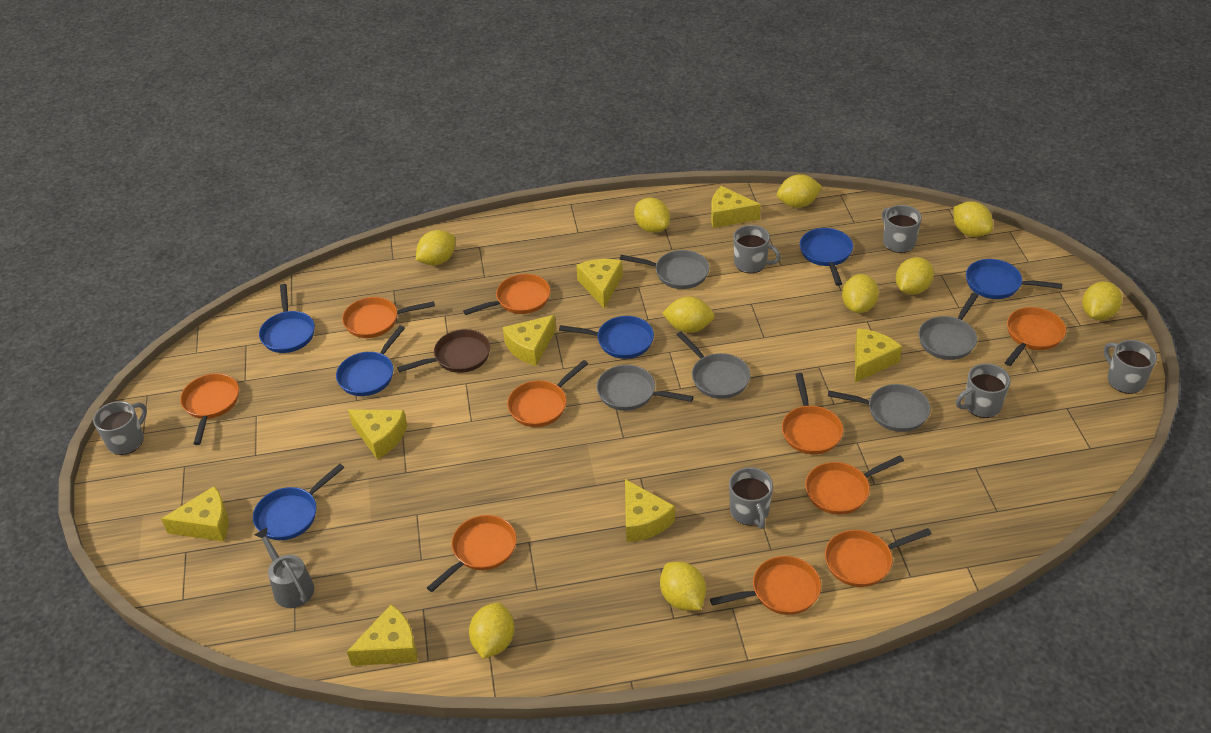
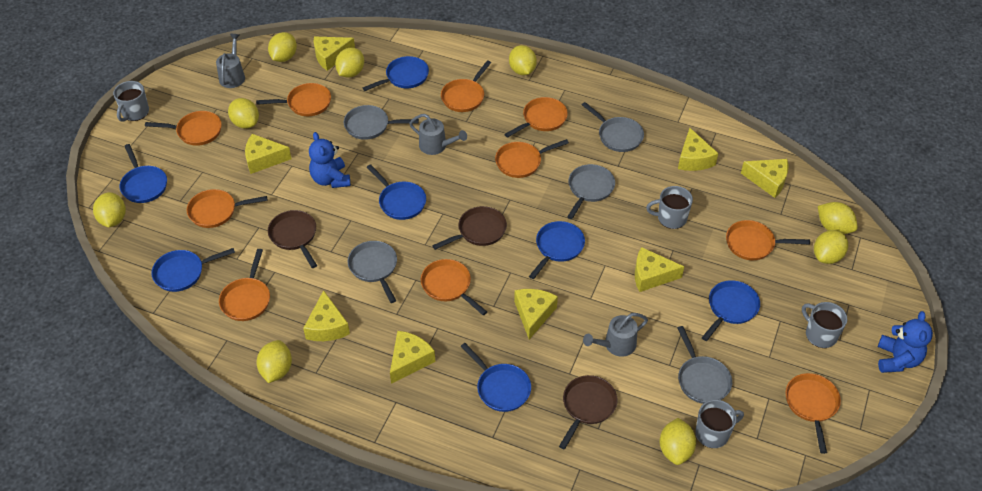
blue pan: [253,464,344,540] [259,284,315,353] [336,325,405,396] [559,316,654,359] [800,228,853,286] [966,259,1062,299] = 6 -> [120,144,167,203] [151,248,235,292] [363,56,429,91] [367,164,426,220] [461,343,531,412] [529,221,585,279] [702,280,760,341] = 7
blue teddy bear: none = 0 -> [309,132,350,188] [878,311,933,373] = 2
brown pan: [397,329,491,373] = 1 -> [268,210,317,268] [432,206,507,250] [559,375,617,449] = 3
grey mug: [93,401,147,455] [729,467,773,529] [733,225,781,273] [882,205,922,253] [956,364,1011,418] [1104,340,1157,394] = 6 -> [113,81,149,122] [646,186,693,229] [695,400,744,448] [802,302,847,348] = 4
grey watering can: [254,527,314,608] = 1 -> [216,34,245,88] [409,114,467,155] [583,313,648,357] = 3
yellow lemon: [416,230,455,265] [469,602,514,659] [634,198,670,233] [660,562,706,611] [662,297,715,333] [777,174,822,208] [842,274,879,313] [896,257,934,295] [953,201,993,237] [1082,281,1122,320] = 10 -> [93,192,126,227] [228,98,259,129] [256,340,292,383] [268,32,297,62] [335,48,364,78] [509,45,537,75] [659,418,696,465] [814,230,848,264] [818,202,858,234] = 9

